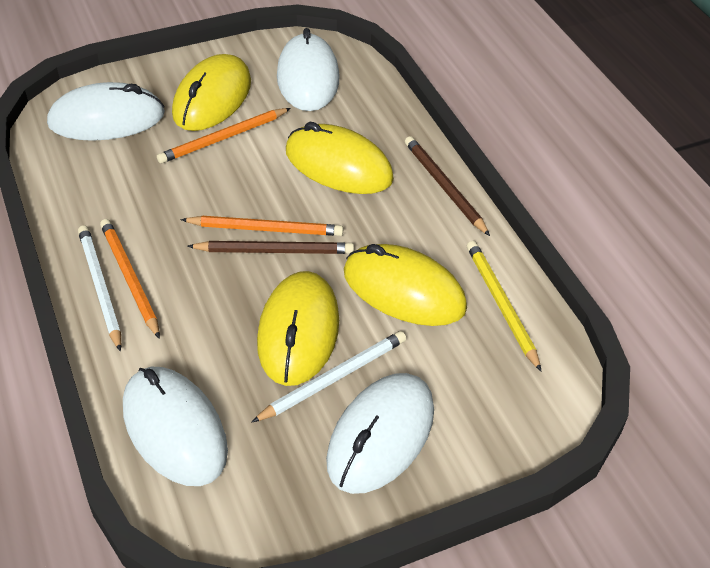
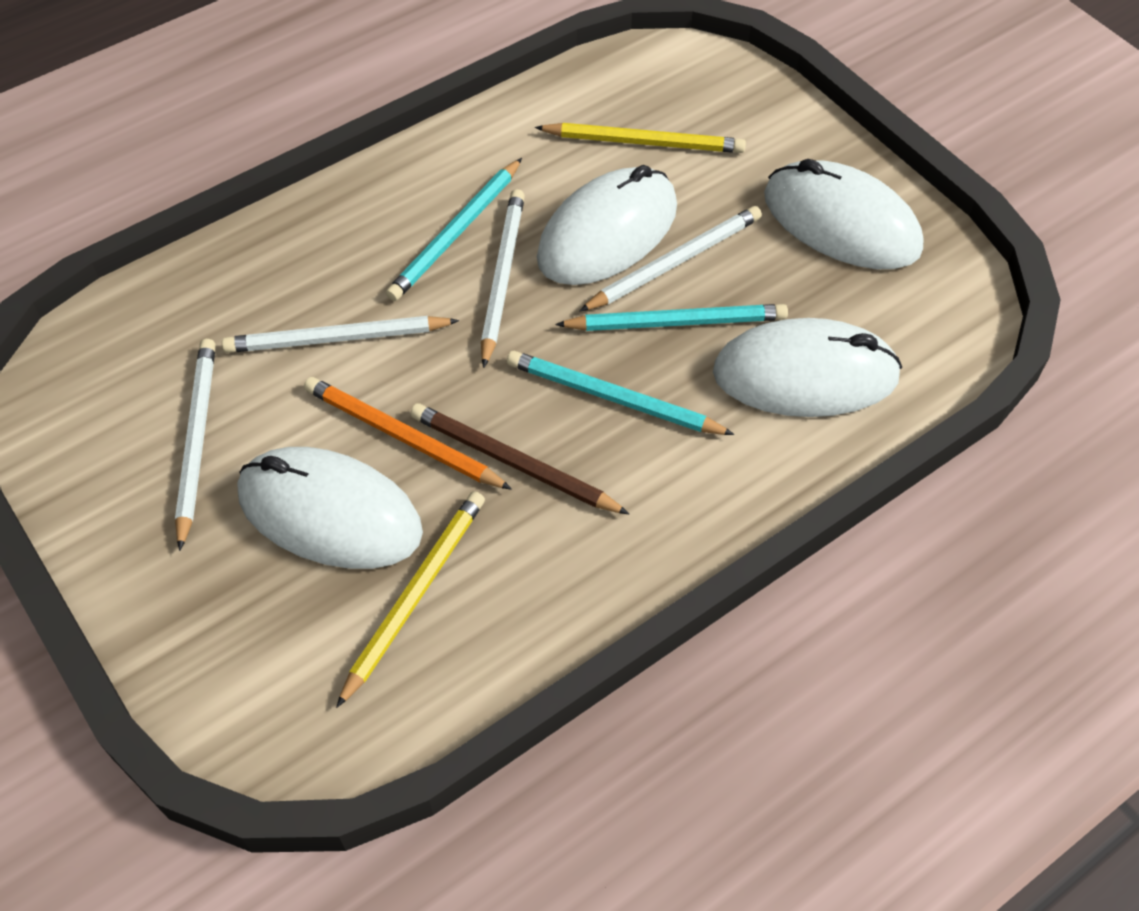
brown pencil: [187,241,354,254] [405,136,490,236] = 2 -> [410,403,629,514] = 1
orange pencil: [100,219,160,339] [157,108,291,164] [181,216,343,236] = 3 -> [304,377,512,490] = 1
turquoise pencil: none = 0 -> [386,158,522,301] [507,351,735,435] [555,304,788,331] = 3
white pencil: [78,225,121,352] [251,331,406,423] = 2 -> [175,339,216,551] [222,316,459,353] [481,189,525,368] [579,206,762,312] = 4
yellow mouse: [172,54,251,131] [257,271,339,386] [286,122,394,194] [344,244,467,326] = 4 -> none = 0
yellow pencil: [467,241,542,372] = 1 -> [336,491,485,708] [535,123,746,153] = 2

